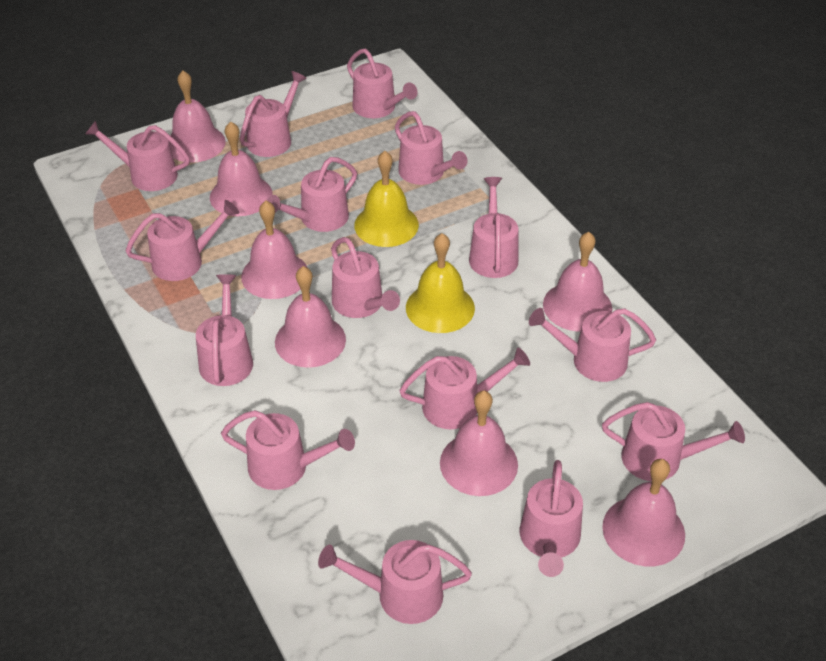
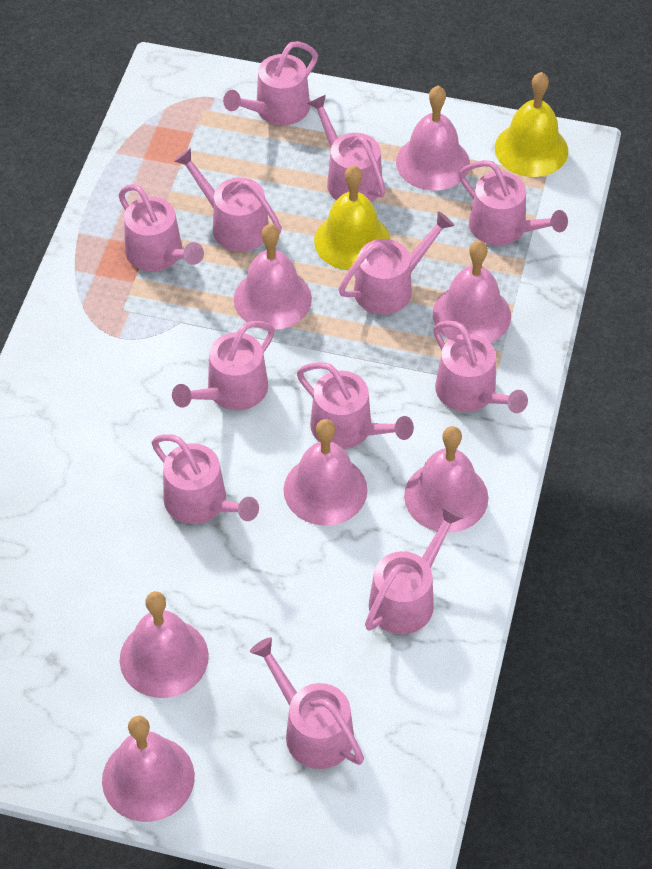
pink watering can: [85,120,190,191] [125,200,239,281] [196,274,253,386] [221,410,355,490] [240,71,307,157] [267,157,357,232] [318,540,472,624] [331,237,400,318] [347,49,418,118] [395,111,468,185] [399,348,530,429] [469,177,518,278] [519,460,583,577] [529,308,656,382] [602,402,745,481] = 15 -> [119,184,204,272] [152,434,259,524] [172,321,275,410] [174,148,282,252] [223,41,318,125] [250,637,364,769] [297,362,414,449] [307,95,386,202] [339,211,455,315] [365,506,464,634] [433,321,528,413] [459,160,568,245] = 12

